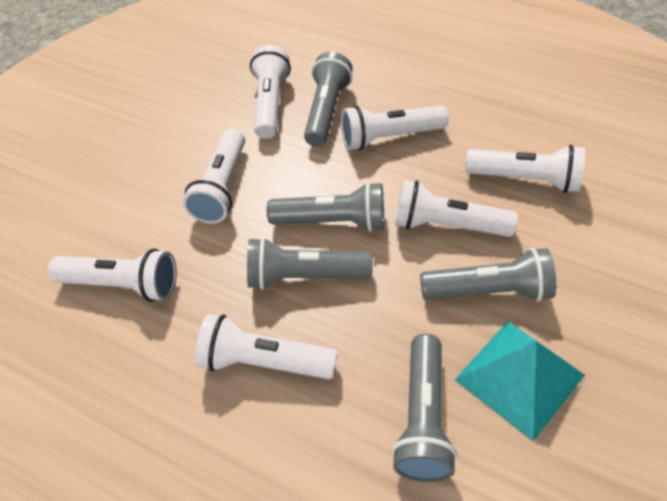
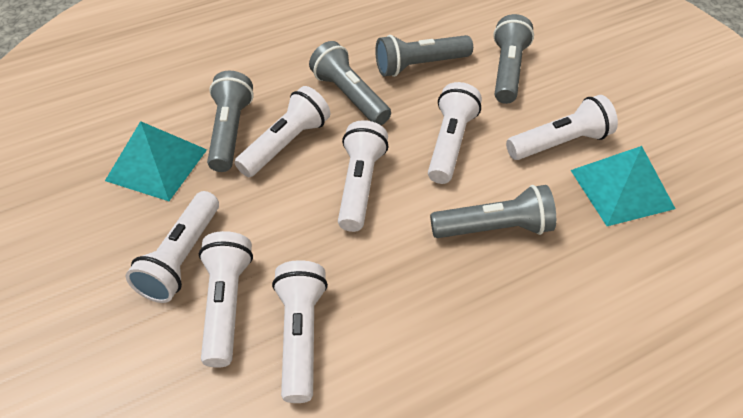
turquoise pyramid: [455,321,585,441] = 1 -> [105,121,207,201] [571,146,676,226] = 2

